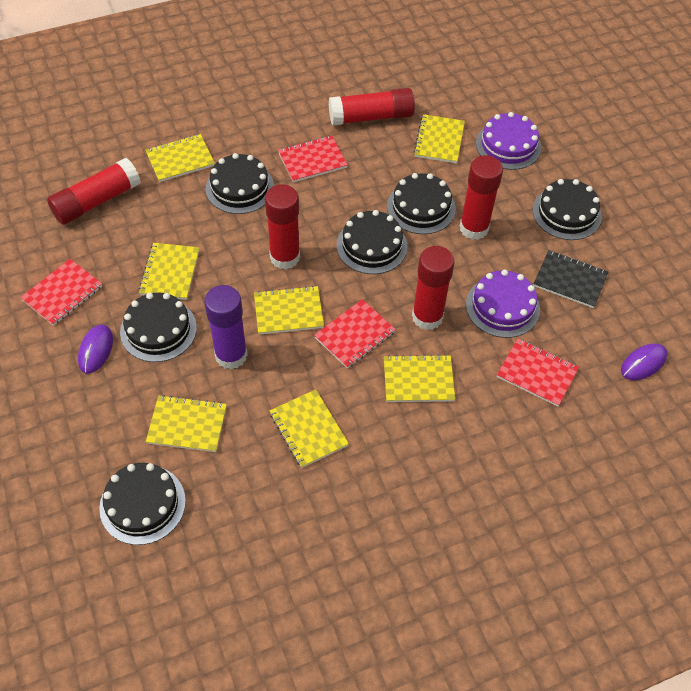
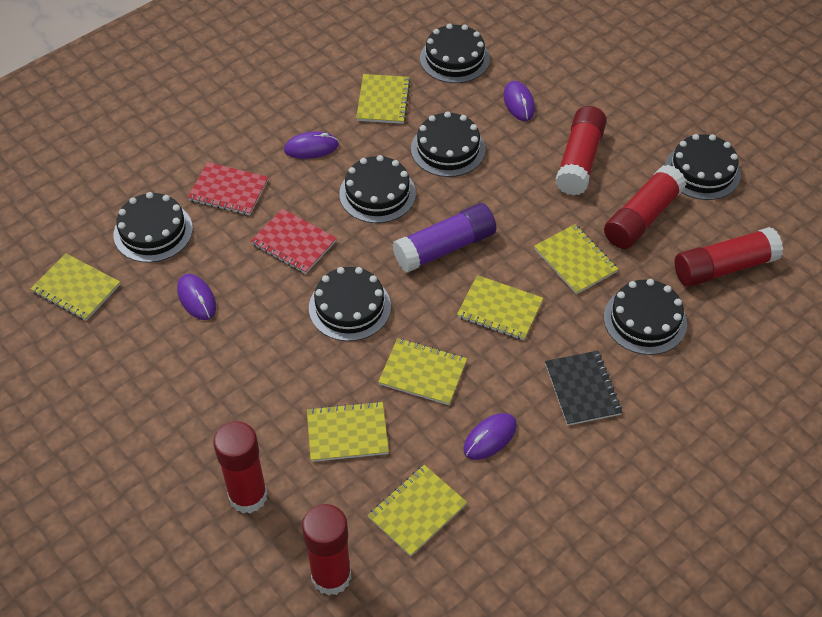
black cake: [99,463,186,545] [120,293,197,362] [206,153,274,214] [337,210,408,274] [387,173,456,234] [533,179,602,240] = 6 -> [114,192,193,263] [309,267,391,341] [339,155,416,223] [411,111,485,177] [420,23,490,83] [604,279,687,355] [665,134,741,200] = 7
purple cake: [466,270,540,338] [476,112,541,170] = 2 -> none = 0
purple mouse: [78,325,113,374] [621,344,667,380] = 2 -> [177,274,216,320] [284,131,339,159] [463,413,517,460] [503,81,535,121] = 4
red notebook: [20,259,102,326] [278,135,348,182] [314,299,396,368] [497,338,579,407] = 4 -> [187,162,268,215] [251,209,337,274] = 2

